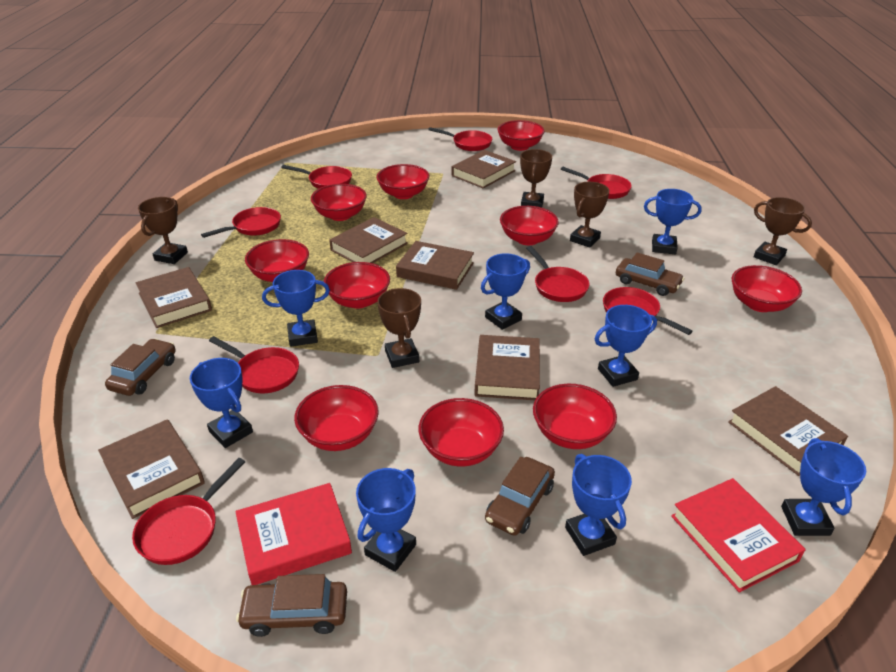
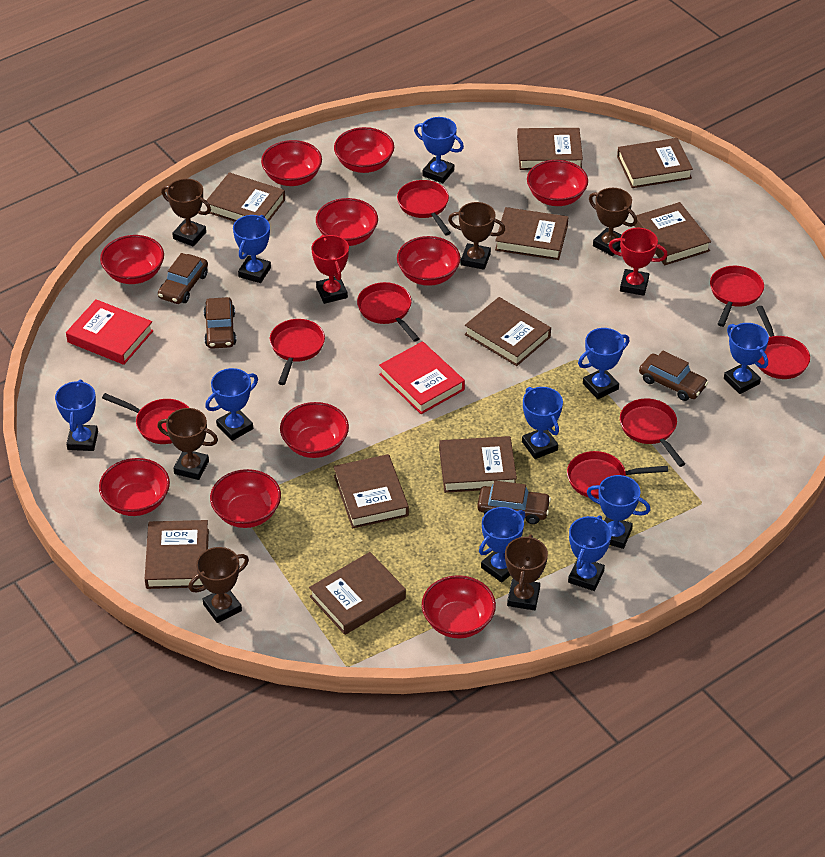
blue trophy: [190,358,253,448] [262,270,330,347] [356,468,416,572] [481,253,530,330] [565,454,632,556] [595,305,657,387] [644,189,702,254] [781,438,866,536] = 8 -> [55,380,98,451] [205,368,258,441] [233,215,271,283] [414,117,464,183] [479,507,525,583] [522,387,563,459] [568,515,612,591] [578,328,629,399] [587,475,650,549] [724,323,769,394] = 10
brown book: [98,419,205,519] [135,267,212,328] [329,217,408,263] [396,241,474,290] [452,150,516,189] [474,335,540,400] [728,386,848,476] = 7 -> [145,520,209,589] [206,172,285,222] [309,552,406,635] [333,454,409,528] [439,436,517,493] [465,297,551,366] [495,207,568,260] [517,128,583,170] [617,138,693,188] [635,202,711,265] = 10
brown trophy: [138,197,188,264] [377,288,421,368] [520,149,552,208] [570,182,610,248] [754,197,812,265] = 5 -> [157,408,218,480] [161,178,211,247] [189,547,249,623] [448,202,505,270] [505,534,548,610] [589,188,637,256] = 6
red trophy: none = 0 -> [312,235,349,304] [609,228,668,296] = 2

